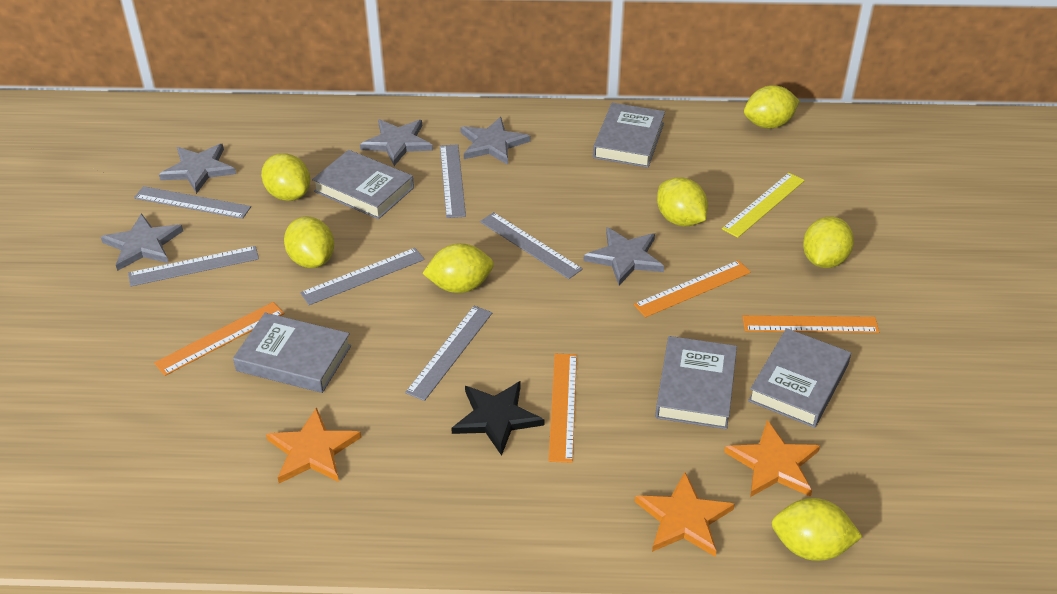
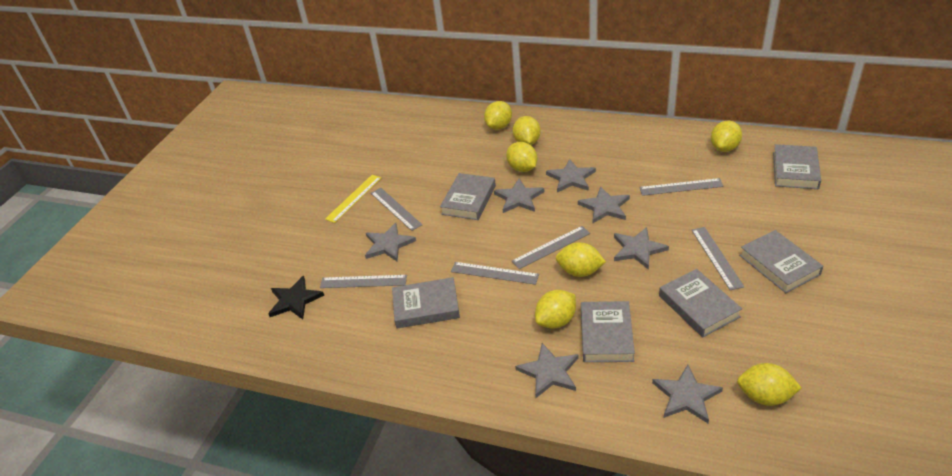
grey book: [233,313,351,393] [312,150,414,219] [593,103,665,168] [655,336,737,429] [748,328,851,428] = 5 -> [392,277,460,329] [440,173,496,220] [581,301,635,362] [659,269,742,338] [739,230,823,293] [773,144,821,189] = 6
grey star: [101,213,183,271] [159,144,236,194] [360,119,433,166] [460,117,530,165] [584,227,664,285] = 5 -> [365,223,416,261] [494,179,544,213] [515,343,579,398] [546,159,596,192] [578,186,630,223] [614,227,669,270] [652,365,723,423] = 7
orange ruler: [154,302,284,376] [549,354,577,463] [634,260,751,318] [742,315,879,333] = 4 -> none = 0
orange star: [266,407,361,483] [635,472,735,557] [724,420,820,497] = 3 -> none = 0

